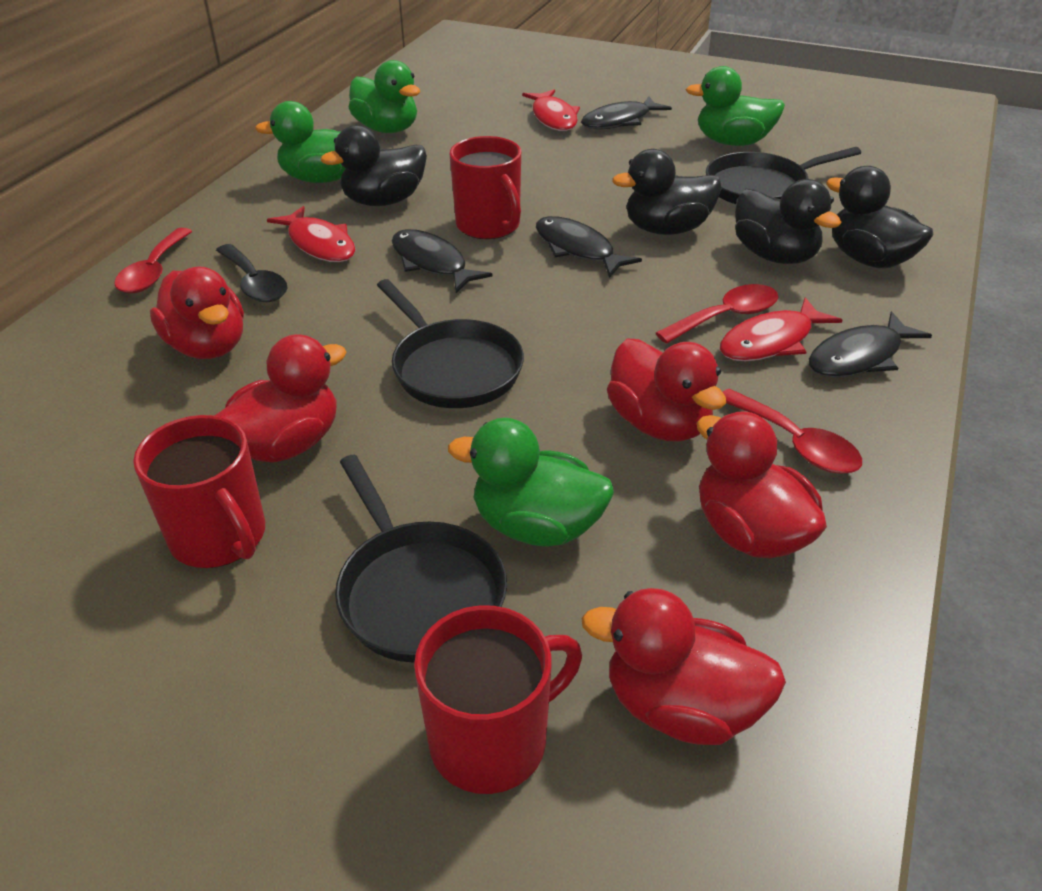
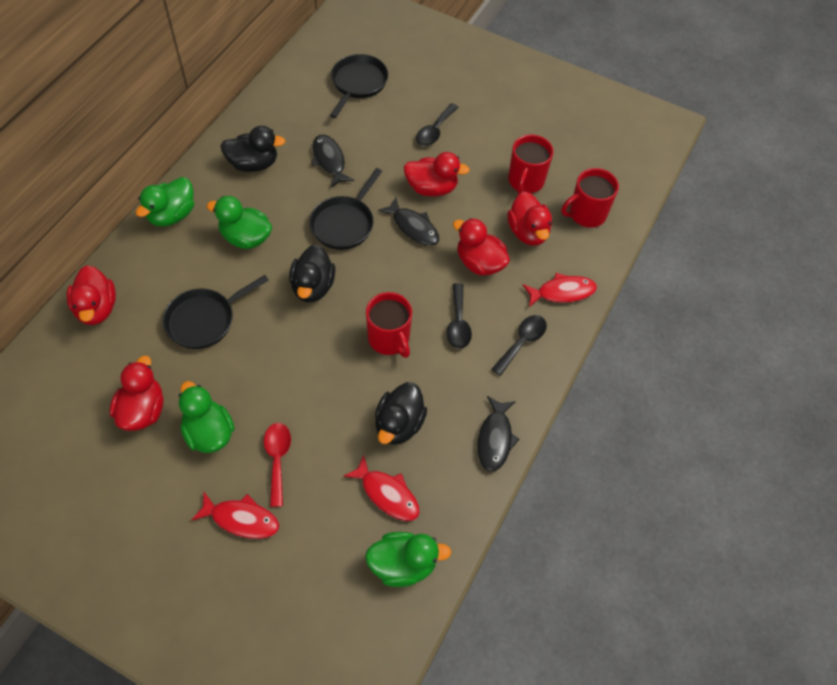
black duck: [321,125,427,206] [612,149,722,235] [735,179,842,264] [826,166,934,269] = 4 -> [220,126,285,172] [289,244,335,302] [375,382,427,445] = 3
black fish: [392,229,493,293] [536,216,642,278] [581,96,672,129] [809,311,932,378] = 4 -> [312,135,354,187] [378,198,439,246] [478,396,519,472] = 3
black spoon: [216,244,288,302] = 1 -> [416,103,459,146] [447,283,472,349] [492,315,547,376] = 3
red spoon: [114,228,192,293] [656,284,778,344] [723,389,862,474] = 3 -> [264,423,291,507] = 1

